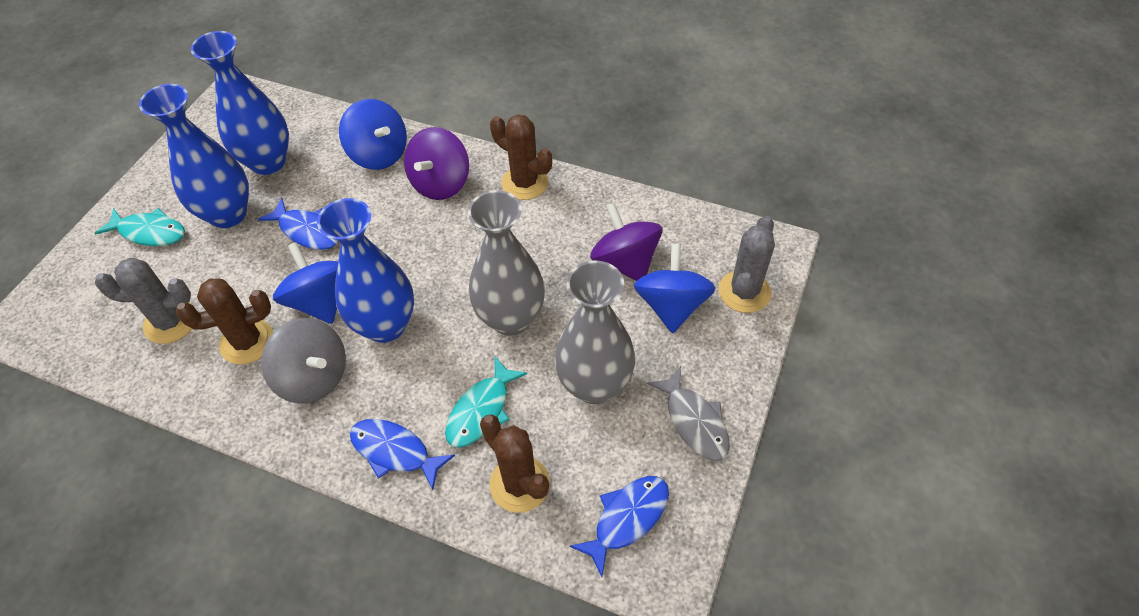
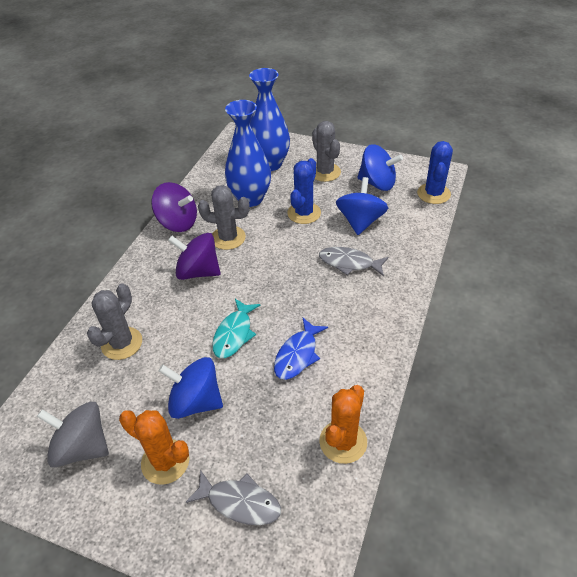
blue cactus: none = 0 -> [287,158,321,224] [417,141,453,204] = 2
blue fish: [258,198,338,250] [350,419,455,490] [570,476,669,577] = 3 -> [274,318,328,380] = 1
blue vase: [139,84,249,228] [191,31,289,175] [317,198,414,343] = 3 -> [225,100,271,207] [249,68,290,171] = 2
brown cactus: [176,279,273,364] [480,414,550,513] [490,114,552,200] = 3 -> none = 0
grey cactus: [95,258,195,344] [718,216,775,313] = 2 -> [87,283,142,360] [198,185,250,250] [312,121,341,182] = 3
grey fish: [647,367,730,461] = 1 -> [186,470,281,525] [319,247,388,276] = 2
grey vase: [468,190,545,336] [554,261,635,404] = 2 -> none = 0
orange cactus: none = 0 -> [119,410,189,485] [319,385,367,464] = 2
turquoise fish: [95,208,185,246] [445,357,528,448] = 2 -> [212,299,261,358] = 1

